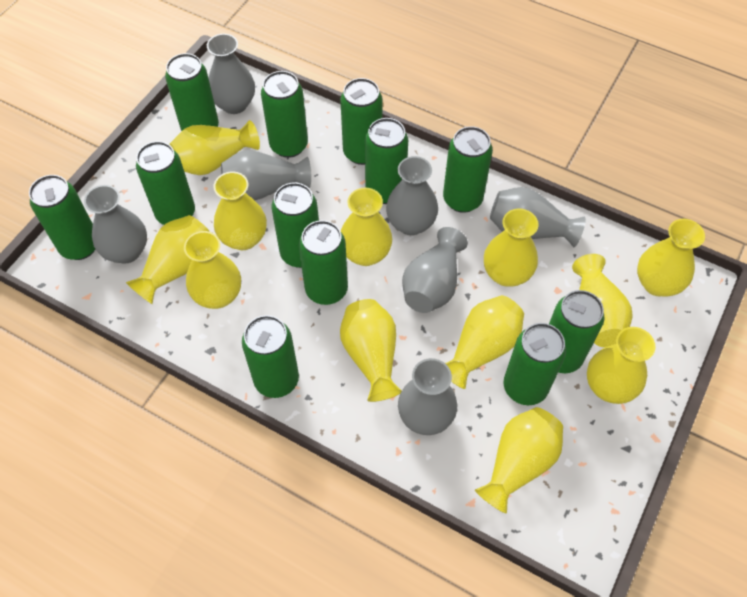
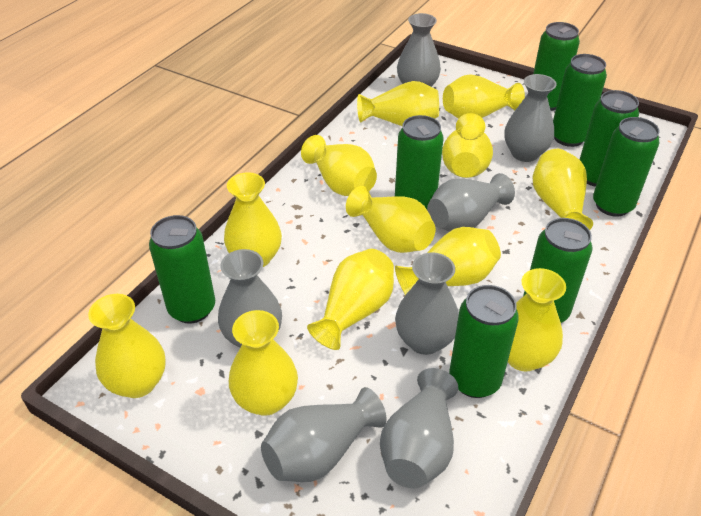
green can: [29,175,95,260] [136,141,195,225] [165,53,219,131] [242,315,299,398] [261,71,308,158] [272,182,319,268] [299,220,348,305] [340,78,383,165] [365,118,408,204] [443,126,493,213] [503,323,566,405] [549,290,604,373] = 12 -> [149,215,215,324] [395,115,444,209] [449,285,519,398] [523,218,592,323] [533,22,580,111] [553,54,607,147] [579,90,639,187] [593,117,660,217] = 8

